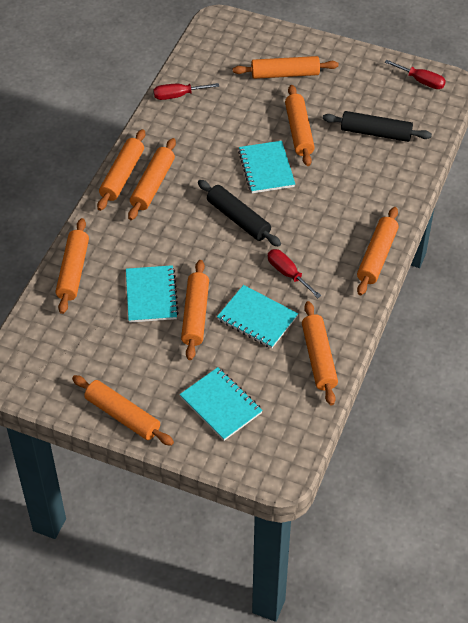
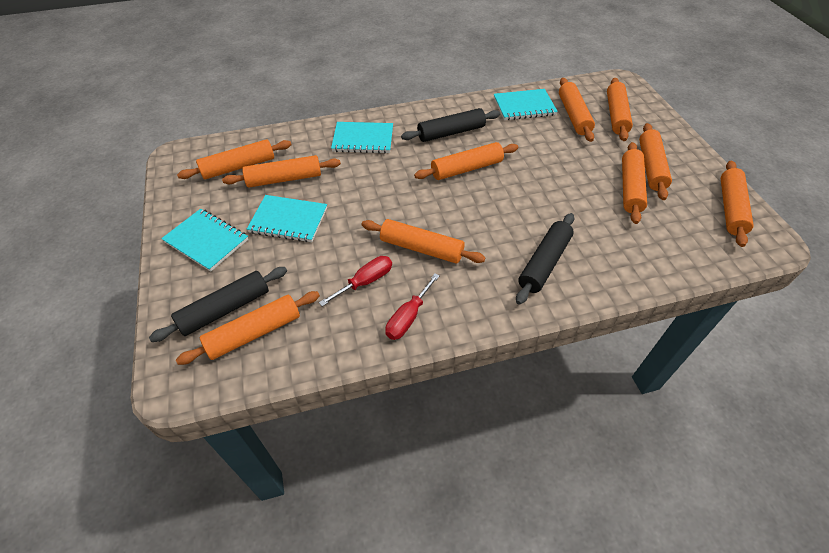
black rolling pin: [198,180,281,247] [323,111,432,142] = 2 -> [149,267,287,342] [401,108,500,142] [516,213,574,305] = 3
orange rolling pin: [56,218,89,314] [72,375,174,446] [97,129,145,211] [128,138,176,220] [181,260,209,360] [233,56,339,79] [285,85,315,166] [302,301,338,405] [357,207,399,295] = 9 -> [176,291,320,365] [177,139,292,179] [222,155,341,187] [362,219,486,264] [414,142,518,180] [559,78,595,142] [607,78,633,141] [622,142,647,224] [639,123,672,200] [721,161,754,247] = 10
red screwdriver: [153,83,219,100] [268,249,321,298] [385,60,446,89] = 3 -> [319,256,392,306] [385,273,440,340] = 2

